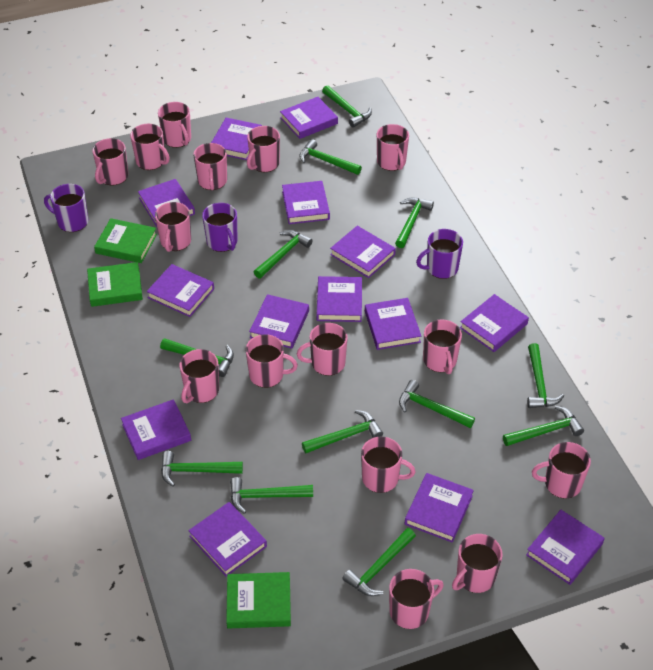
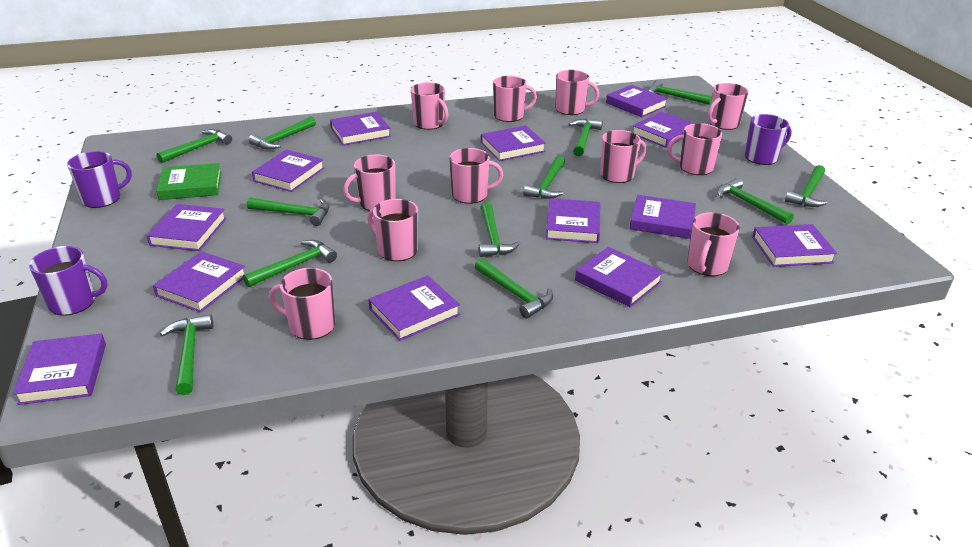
green book: [87,262,143,307] [94,218,157,263] [226,572,291,629] = 3 -> [156,163,222,200] = 1
pink mug: [92,138,128,185] [130,124,170,170] [155,202,191,252] [158,102,191,148] [179,349,219,403] [193,143,227,190] [245,334,298,388] [247,126,280,172] [297,323,348,376] [361,437,416,493] [377,124,409,171] [389,569,444,629] [423,319,462,374] [452,534,503,593] [532,442,591,499] = 15 -> [269,268,335,340] [343,155,396,211] [367,199,418,261] [411,82,448,130] [449,148,503,204] [493,76,537,122] [556,70,599,115] [600,130,646,183] [667,123,722,175] [687,212,740,276] [708,83,749,130] = 11
purple book: [121,399,191,460] [138,179,195,227] [147,264,214,317] [188,502,267,577] [211,118,262,160] [249,294,309,349] [280,97,338,139] [282,181,330,224] [317,276,362,322] [330,226,396,278] [365,298,421,350] [405,473,474,543] [460,294,529,352] [526,510,605,585] = 14 -> [13,334,106,405] [147,204,227,251] [153,251,245,312] [252,149,324,192] [330,112,391,146] [368,275,460,341] [481,125,546,161] [546,198,600,243] [575,247,663,307] [606,85,668,117] [629,195,696,239] [633,111,694,148] [752,224,837,267] = 13

